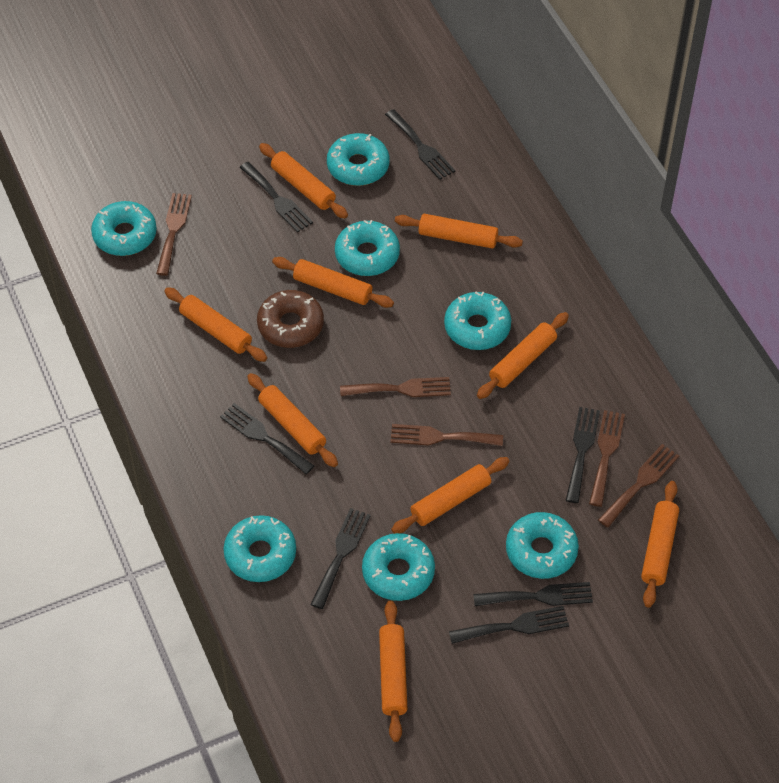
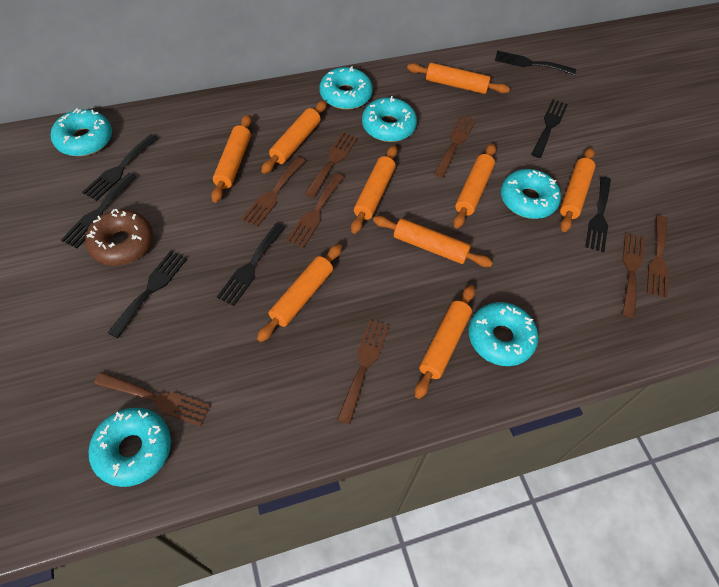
brown fork: [156,193,192,276] [340,377,451,397] [390,424,503,446] [589,410,625,507] [598,444,679,528] = 5 -> [94,372,211,426] [242,157,305,227] [287,173,344,248] [305,132,358,198] [337,320,389,424] [434,115,476,178] [622,233,644,318] [647,215,669,298] = 8
turquoise donut: [91,201,157,256] [224,515,296,582] [327,133,390,186] [335,220,400,276] [362,533,435,601] [444,292,511,350] [506,512,579,579] = 7 -> [51,108,112,156] [88,408,171,487] [319,66,373,110] [362,96,417,142] [469,302,538,366] [501,169,561,219] = 6

